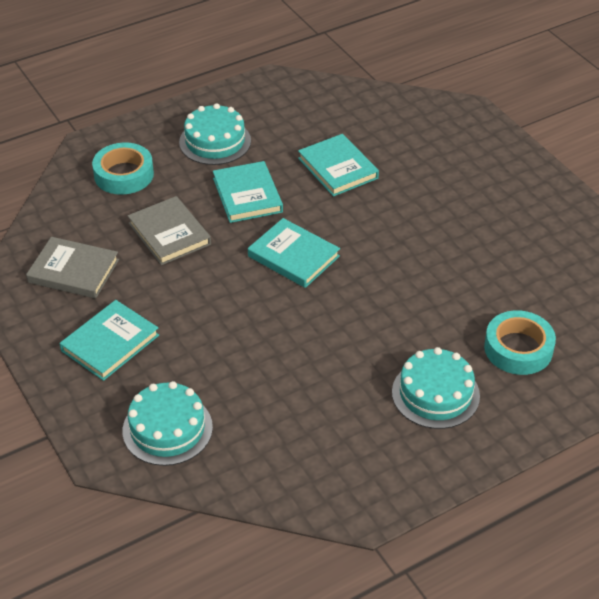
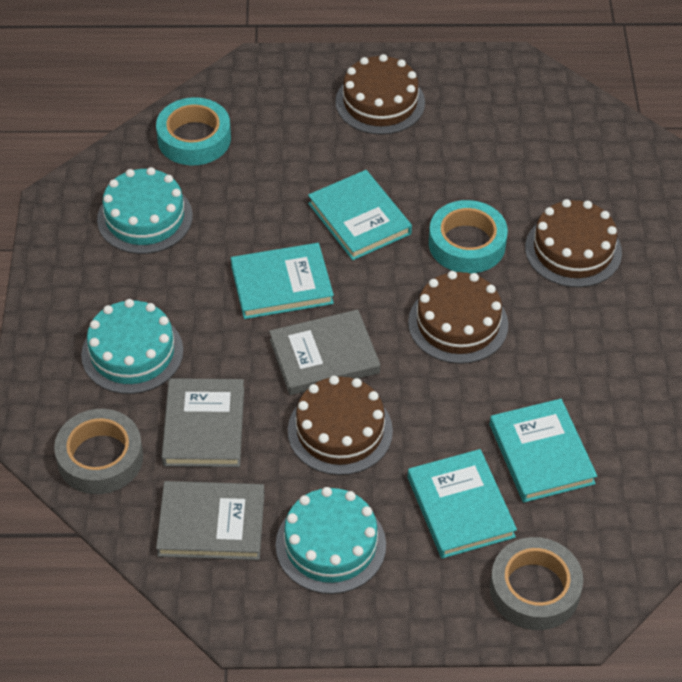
brown cake: none = 0 -> [288,376,393,475] [336,54,425,135] [408,271,508,364] [525,199,622,288] = 4
grey book: [26,237,119,299] [128,196,211,265] = 2 -> [156,481,265,560] [162,378,244,467] [269,310,380,395] = 3
grey tape: none = 0 -> [54,409,143,494] [490,537,583,630] = 2

